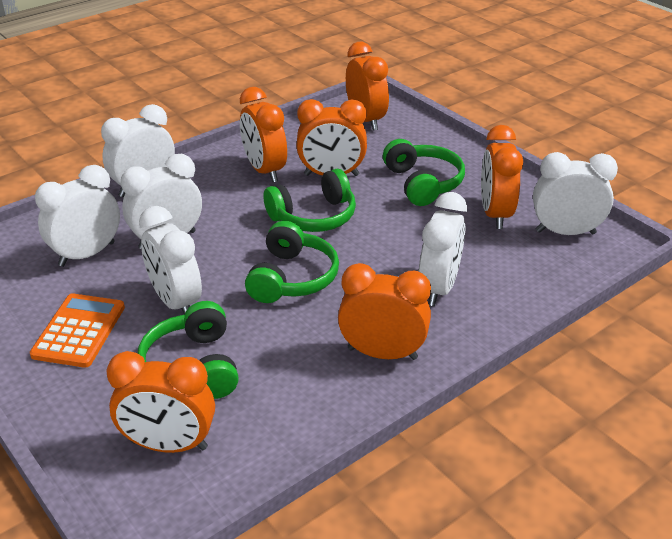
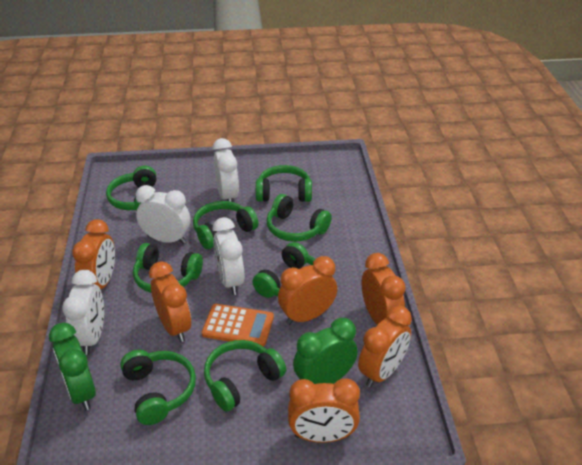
green clock: none = 0 -> [49,323,96,410] [293,318,358,384] = 2
green headphones: [138,301,239,399] [245,221,339,303] [263,169,356,232] [383,139,465,206] = 4 -> [106,166,156,211] [120,350,196,425] [133,243,203,293] [193,201,258,249] [204,340,286,412] [252,242,315,298] [256,165,312,202] [267,194,332,242] = 8
white clock: [35,165,120,267] [101,104,175,197] [121,154,202,249] [139,206,202,315] [419,192,467,306] [533,152,618,235] = 6 -> [62,270,104,355] [136,185,190,244] [213,138,239,202] [213,217,244,295] = 4

